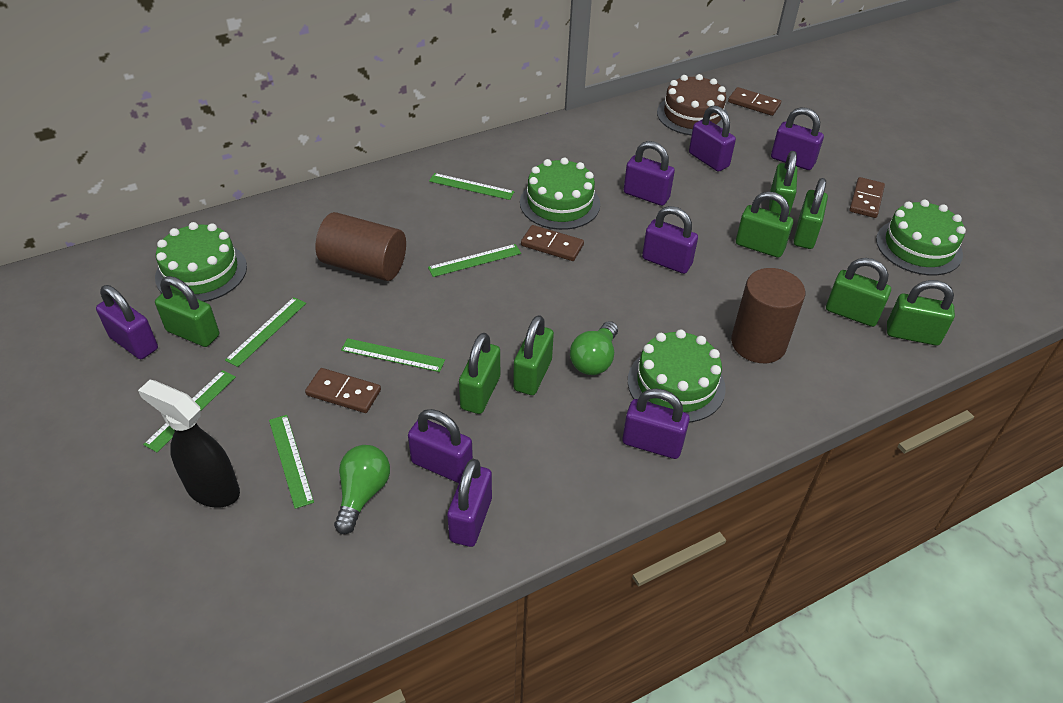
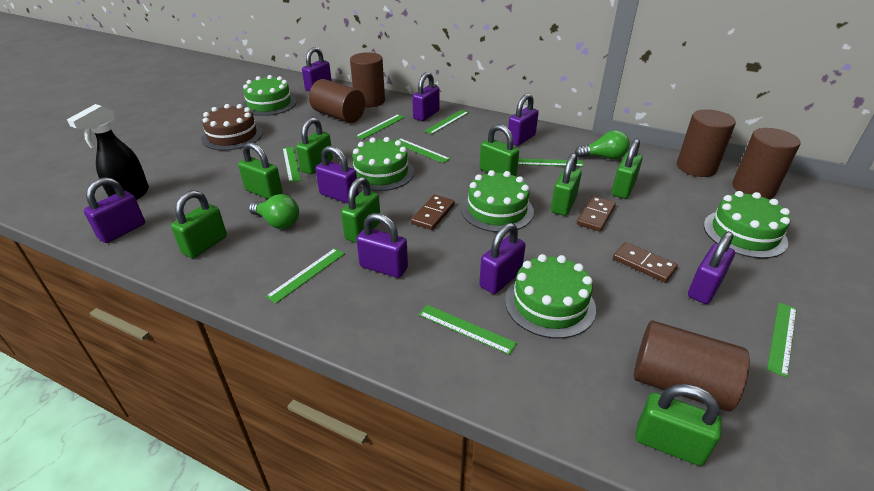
brown cylinder: [315,212,406,281] [731,268,805,363] = 2 -> [309,79,365,123] [350,52,385,107] [634,321,750,411] [677,109,736,177] [732,128,801,199] = 5
brown domino: [305,368,381,413] [521,225,584,261] [728,87,781,116] [849,177,885,218] = 4 -> [411,195,455,230] [577,196,616,232] [613,242,678,283] = 3
green cake: [155,222,247,302] [520,158,600,230] [628,329,726,423] [876,200,966,275] = 4 -> [242,75,296,116] [351,137,414,191] [461,170,534,232] [505,254,596,339] [704,191,791,258] = 5
green ruler: [143,370,236,452] [225,297,306,367] [269,415,314,509] [341,338,445,372] [428,244,521,277] [429,173,515,200] = 6 -> [266,248,345,303] [283,147,301,183] [356,114,405,139] [395,138,450,163] [419,305,517,355] [424,110,469,134] [518,159,584,167] [767,303,796,378] = 8

